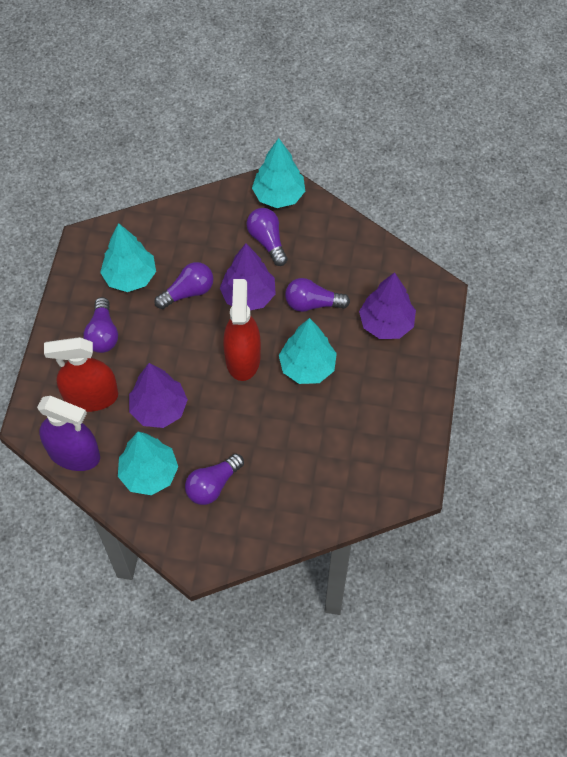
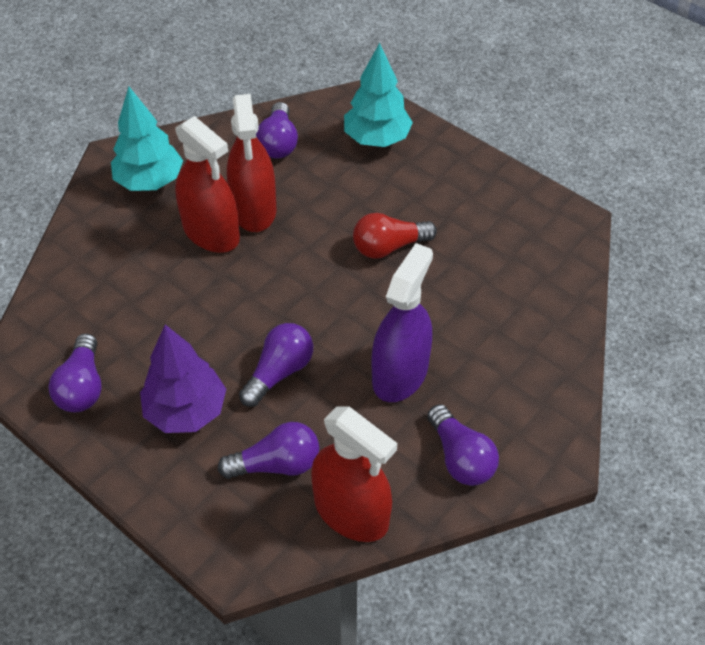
purple tree: [129,363,188,428] [220,244,276,310] [359,272,416,339] = 3 -> [140,325,226,433] = 1
red light bulb: none = 0 -> [353,213,437,259] = 1
red spray bottle: [44,337,118,412] [223,279,261,381] = 2 -> [175,116,240,253] [227,94,277,232] [311,407,397,542] = 3
turquoise tree: [100,223,156,292] [118,432,178,495] [252,138,305,208] [279,318,337,384] = 4 -> [111,87,183,191] [344,43,413,147] = 2

